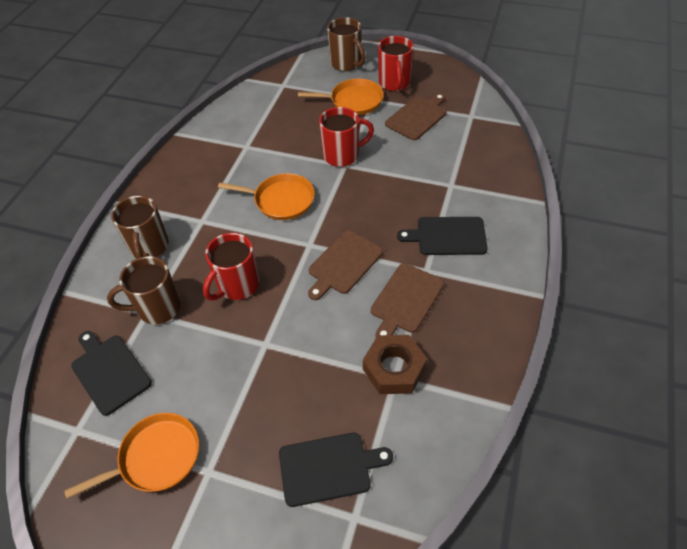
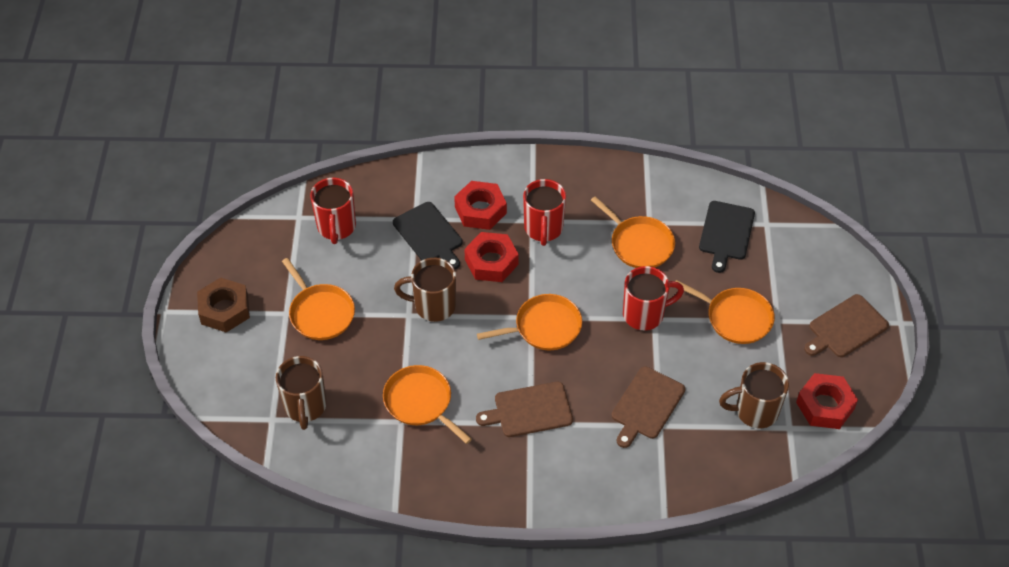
black cutting board: [71,331,152,416] [279,433,393,507] [397,217,488,255] = 3 -> [393,202,462,269] [699,201,755,273] = 2
orange pan: [64,413,199,499] [218,173,315,220] [298,79,384,115] = 3 -> [282,258,355,340] [383,365,472,444] [477,294,582,350] [591,196,675,268] [675,280,775,344] = 5
red nut: none = 0 -> [454,181,507,230] [464,232,519,282] [796,373,858,429] = 3

